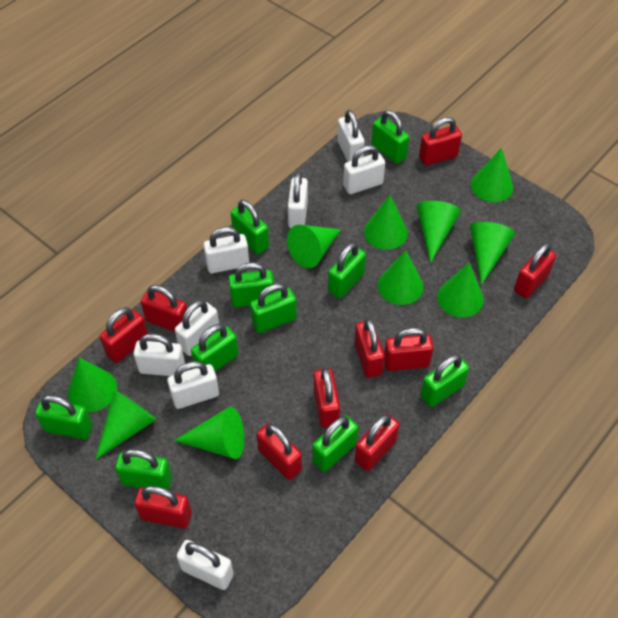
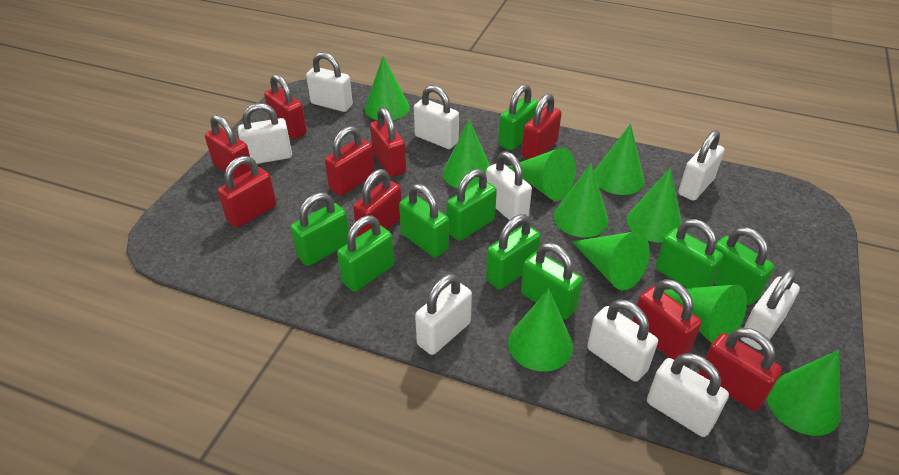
green padlock: [35,395,93,439] [115,449,172,490] [191,324,238,371] [229,262,274,307] [231,200,269,254] [250,283,297,333] [312,416,358,472] [328,242,366,298] [372,110,409,164] [420,354,469,407] = 10 -> [291,192,349,266] [337,215,394,292] [399,184,449,257] [447,169,497,241] [486,214,540,289] [499,84,538,151] [521,243,583,320] [656,219,724,288] [714,227,775,305] = 9
red padlock: [100,307,148,363] [134,486,192,528] [141,285,187,332] [257,423,302,480] [314,367,340,428] [354,318,385,378] [355,413,400,471] [384,328,434,371] [419,117,462,166] [514,243,556,298] = 10 -> [205,115,251,179] [218,156,277,228] [264,74,307,139] [325,126,374,196] [353,169,402,237] [370,107,406,177] [522,94,562,159] [632,279,702,360] [699,328,782,411] = 9
white padlock: [133,334,185,376] [167,361,219,409] [175,300,219,356] [177,540,234,590] [203,227,249,273] [288,172,308,228] [337,110,365,162] [343,145,385,194] = 8 -> [238,103,292,164] [306,52,353,112] [414,85,459,149] [415,274,472,355] [486,151,532,220] [587,299,658,382] [647,353,729,437] [678,130,724,201] [740,269,800,350] = 9

